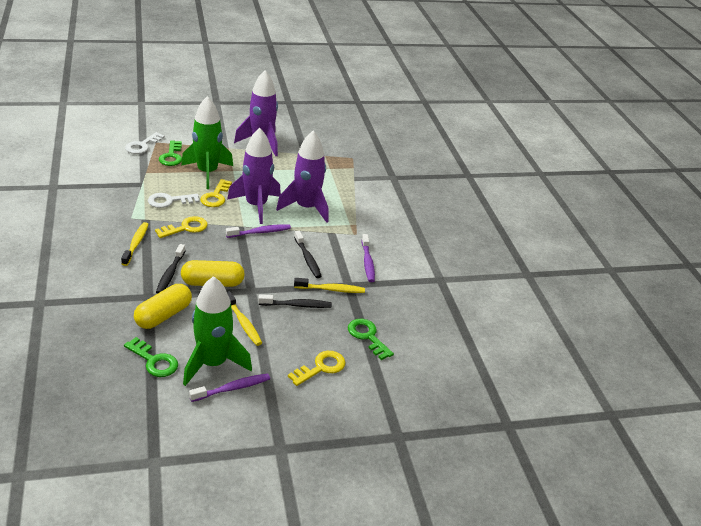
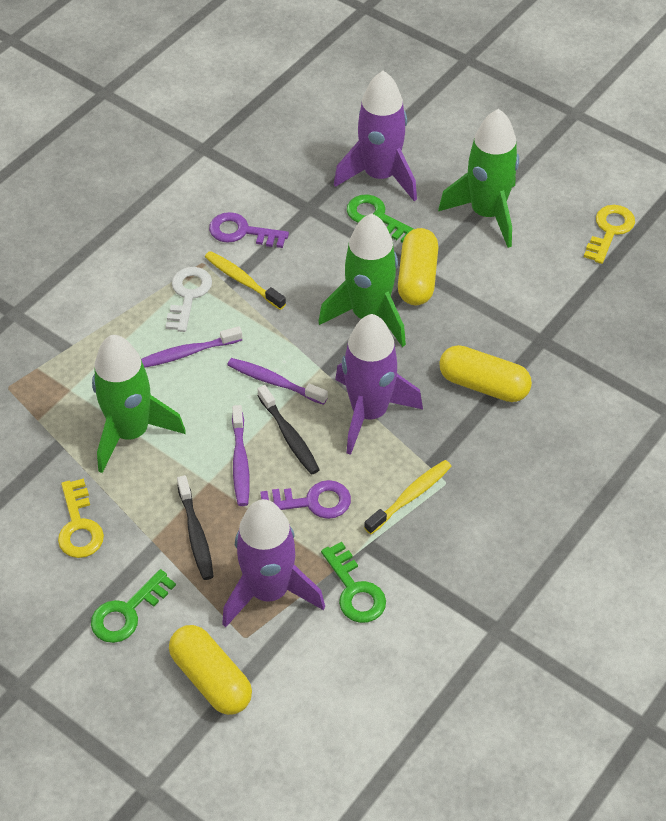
black toothbrush: [156,244,185,294] [258,294,332,308] [294,231,322,278] = 3 -> [177,475,214,580] [258,385,320,475] = 2
green rocket: [181,96,233,189] [183,276,252,386] = 2 -> [92,335,186,473] [318,213,406,347] [438,109,519,248] = 3
purple key: none = 0 -> [209,212,289,248] [260,480,351,519] = 2
white key: [125,132,165,154] [148,193,199,208] = 2 -> [165,267,212,332] = 1
yellow capsule: [134,284,192,329] [181,260,245,287] = 2 -> [169,625,252,715] [398,228,438,305] [439,345,532,402] = 3
yellow key: [155,216,208,238] [200,179,232,207] [288,351,346,386] = 3 -> [58,479,104,558] [584,205,635,264] = 2
yellow toothbrush: [121,222,149,266] [227,291,262,346] [294,278,365,293] = 3 -> [205,251,286,310] [364,460,452,534] = 2

